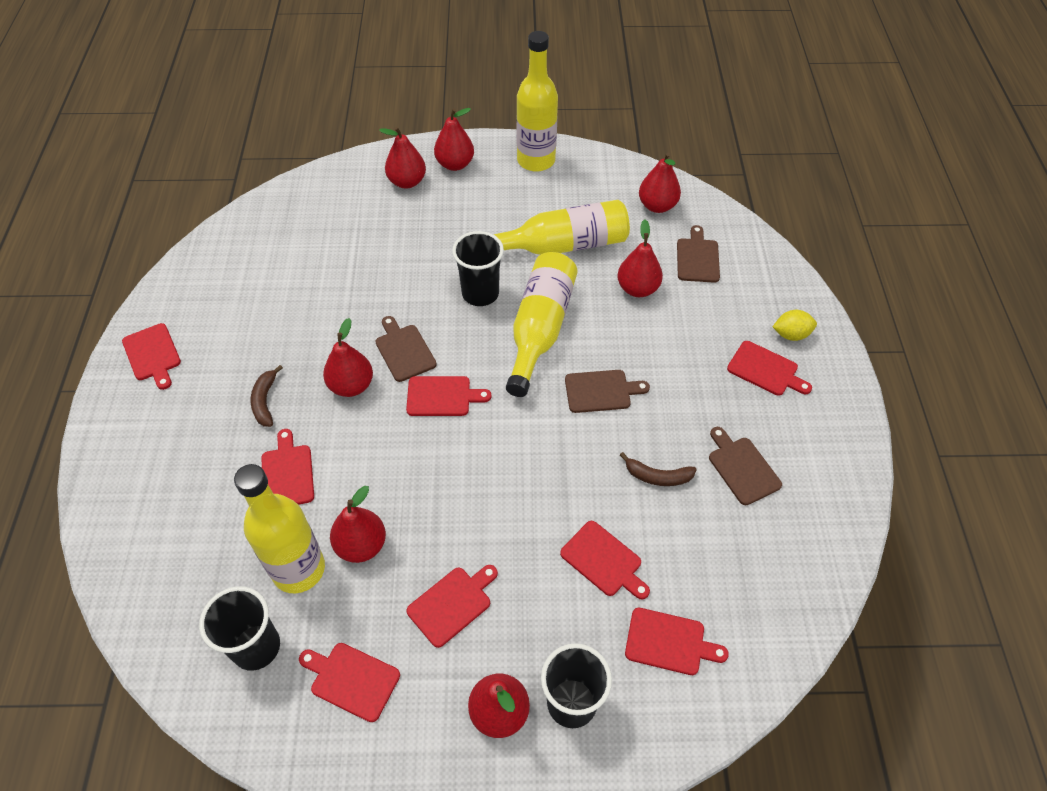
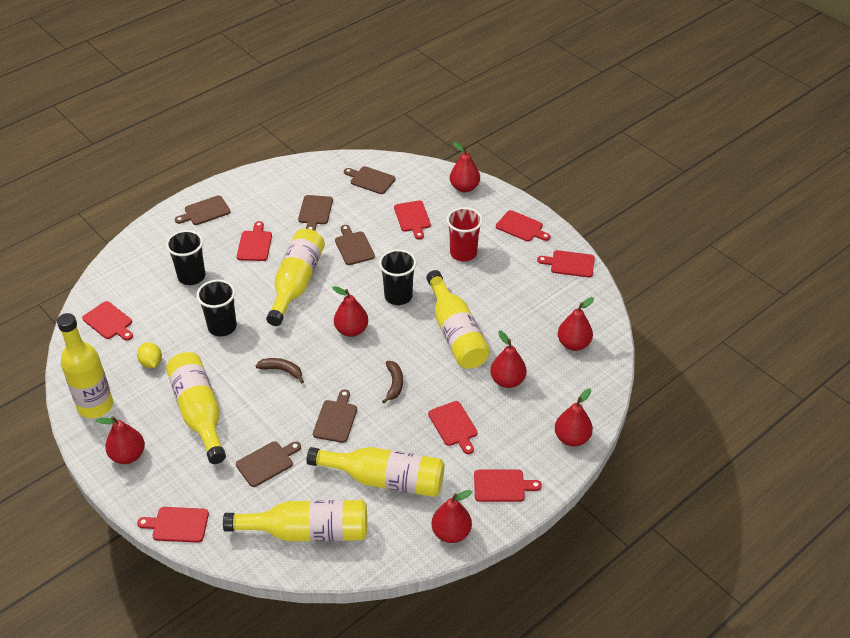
brown cutting board: [375,316,437,382] [565,370,650,413] [677,225,720,283] [709,427,782,505] = 4 -> [175,195,230,225] [236,441,301,487] [298,195,333,231] [313,390,357,443] [335,225,375,265] [344,166,396,194] = 6
red cup: none = 0 -> [447,207,483,262] = 1
yellow bottle: [234,464,325,593] [493,200,630,255] [506,252,578,397] [516,31,558,172] = 4 -> [57,313,113,418] [166,352,226,464] [223,500,367,541] [266,229,325,326] [306,447,445,497] [426,270,490,369] = 6

